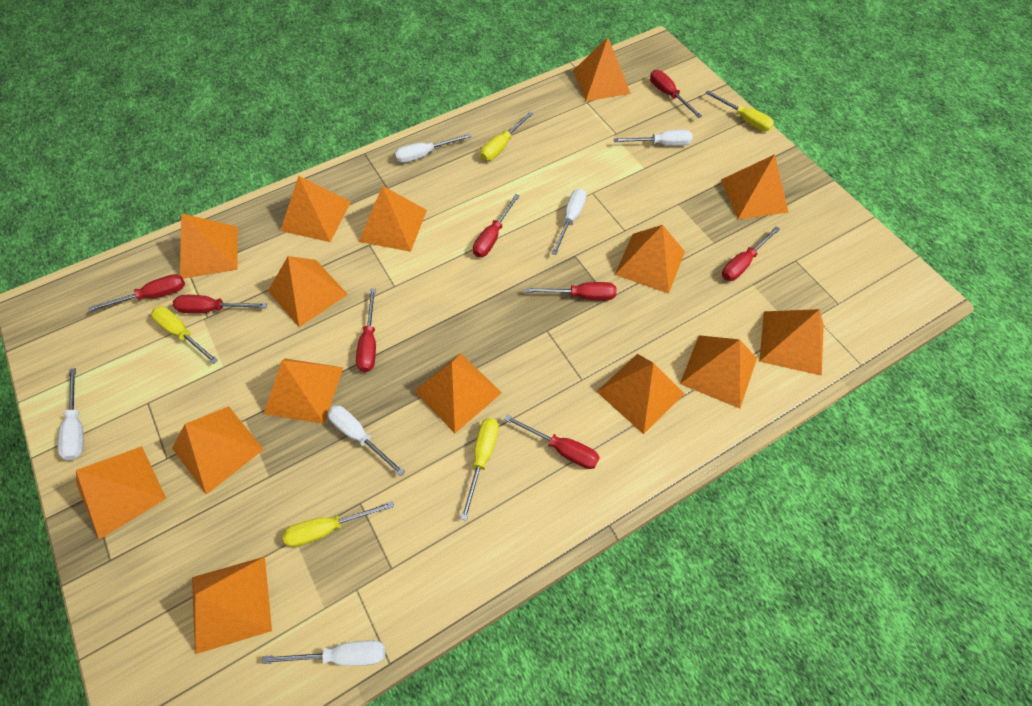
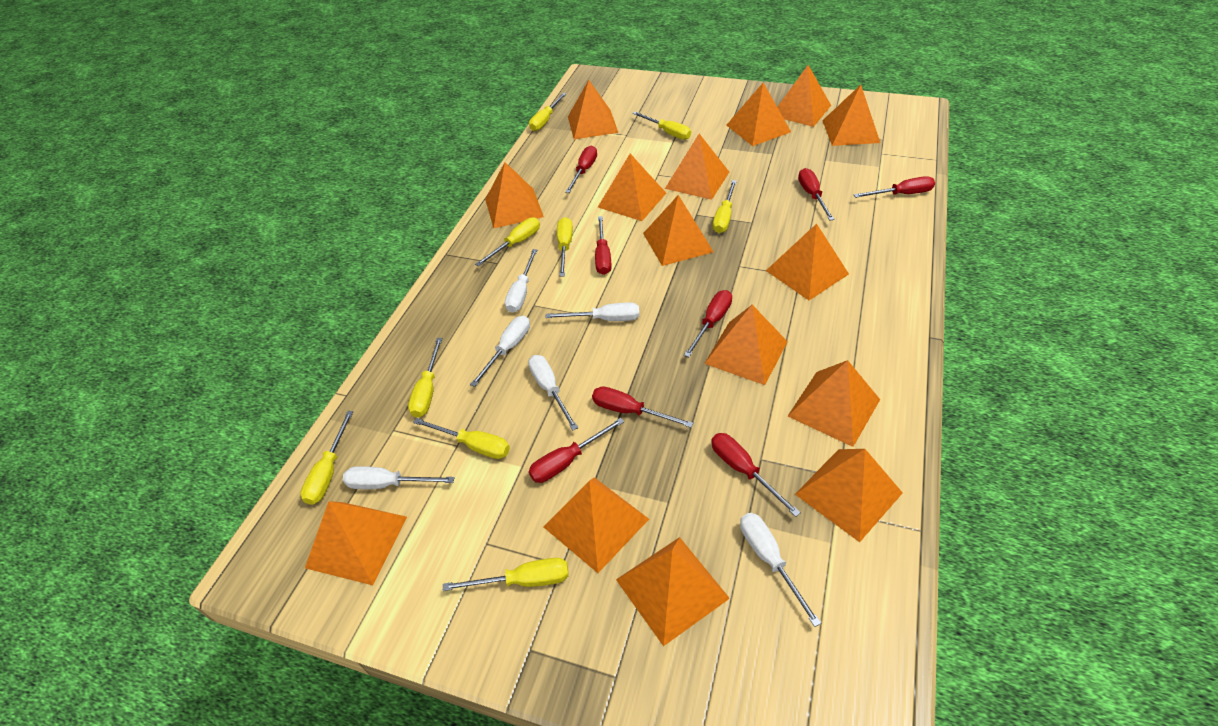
yellow screwdriver: [151,306,218,364] [283,501,394,547] [460,418,499,521] [480,112,533,161] [706,91,774,131] = 5 -> [301,411,353,505] [408,338,443,418] [413,418,510,459] [443,558,569,591] [475,217,540,267] [529,93,566,131] [557,217,573,277] [632,112,691,140] [713,180,737,233] = 9

